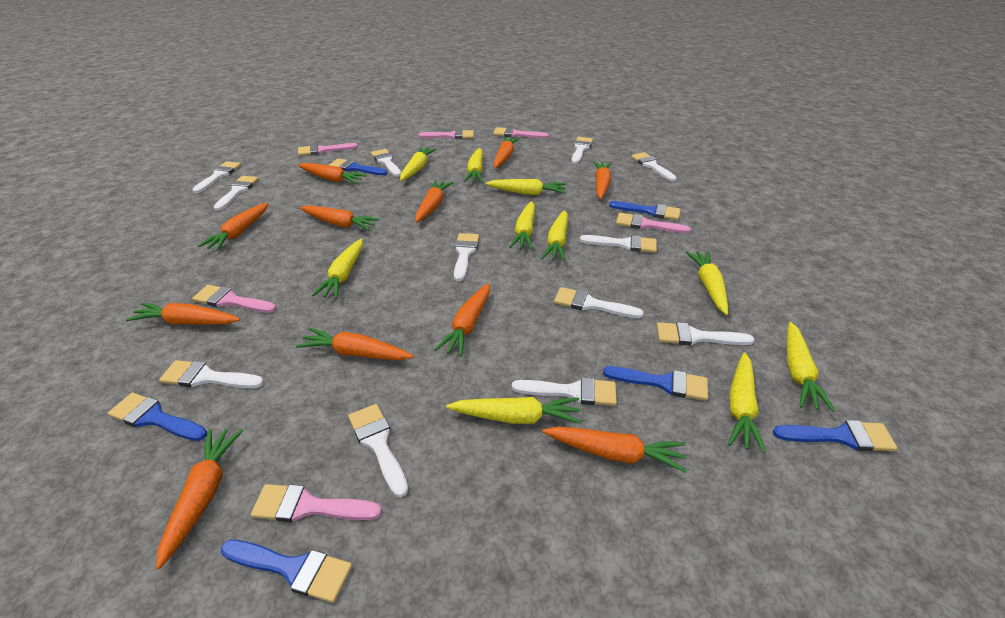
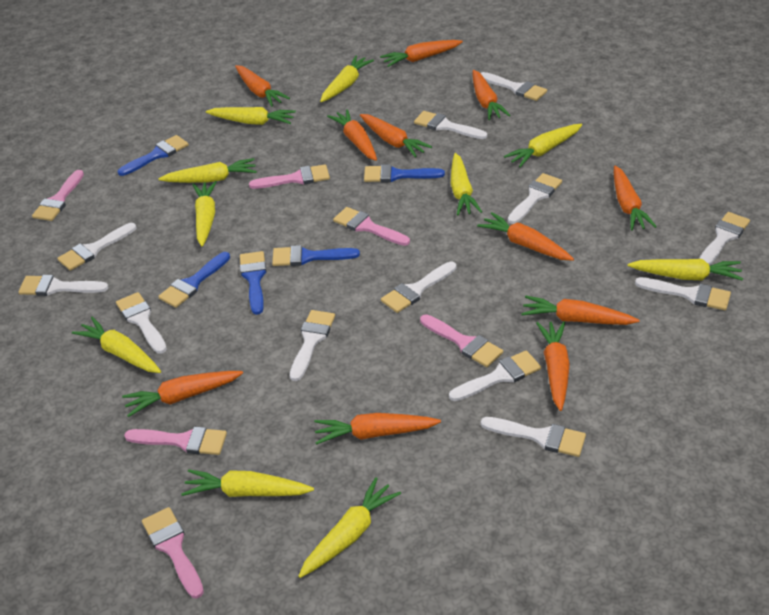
blue brush: [108,393,207,441] [221,540,352,603] [329,158,387,175] [603,366,708,401] [609,201,681,220] [773,420,897,451] = 6 -> [118,135,189,176] [158,252,230,308] [240,251,267,315] [272,245,360,266] [364,164,445,183] = 5

